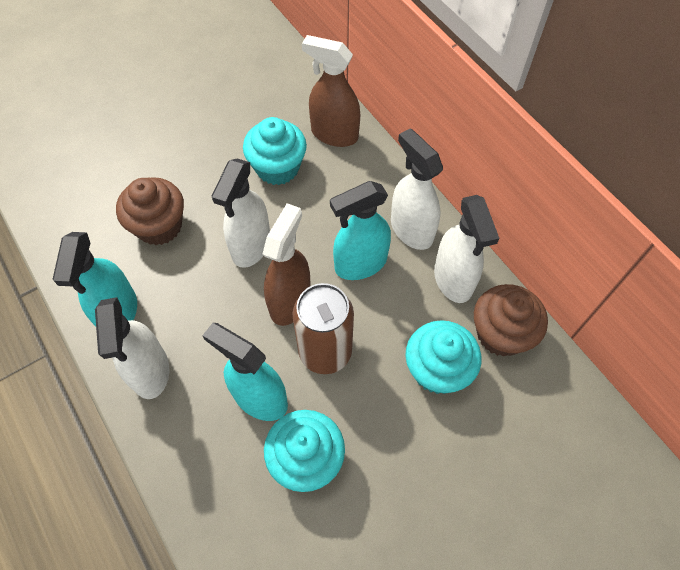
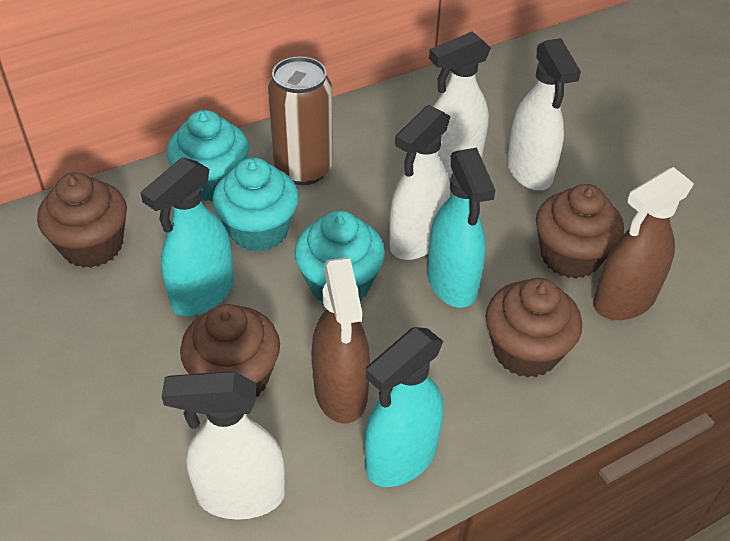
brown cupcake: [116,177,184,245] [474,284,548,357] = 2 -> [37,173,127,268] [180,304,280,397] [486,278,582,378] [536,184,624,279] = 4

